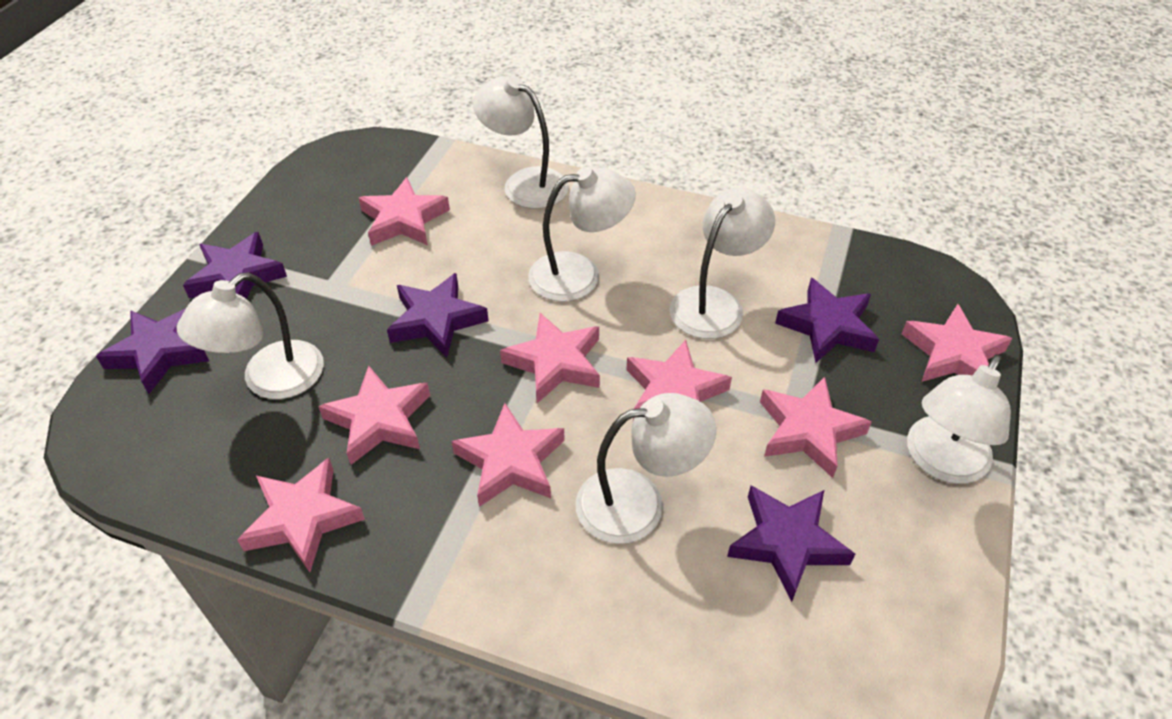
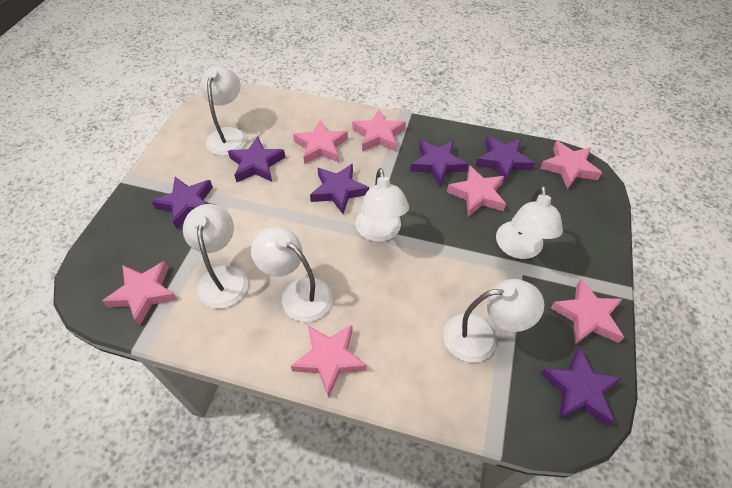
pink star: [237,458,365,572] [318,366,430,465] [359,177,450,246] [451,403,565,507] [500,313,600,403] [627,340,732,420] [760,377,872,478] [902,304,1012,382] = 8 -> [102,261,178,326] [291,325,367,397] [293,120,348,164] [352,109,406,152] [447,166,506,217] [540,141,602,189] [551,279,624,345] = 7
purple star: [96,308,209,394] [183,232,287,299] [387,273,489,358] [727,485,855,602] [775,278,879,363] = 5 -> [151,177,213,229] [228,137,286,182] [310,164,369,214] [410,140,468,186] [475,136,535,183] [540,348,622,426] = 6

